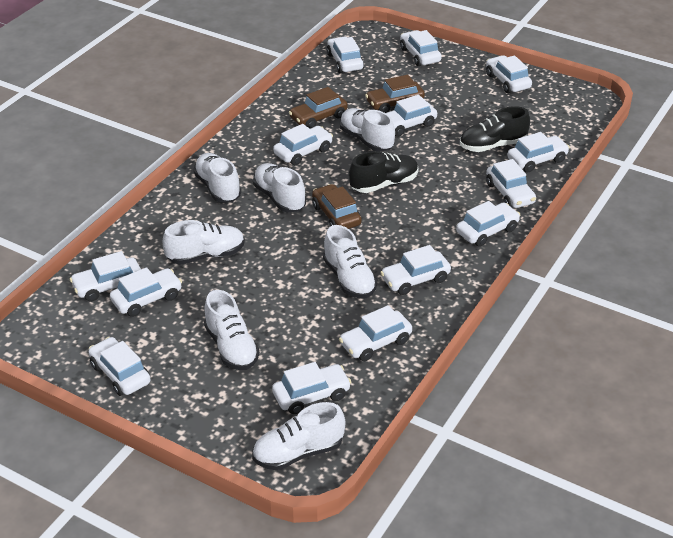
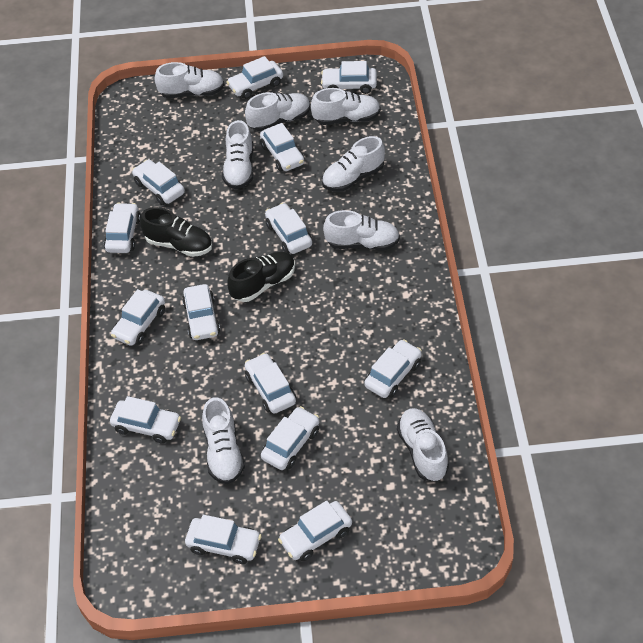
brown car: [289,87,348,129] [312,184,362,229] [365,75,425,113] = 3 -> none = 0
white shoe: [163,220,245,265] [193,153,241,203] [204,290,260,370] [252,402,345,470] [253,163,306,212] [323,225,377,298] [340,108,395,152] = 7 -> [155,62,225,98] [202,397,245,484] [222,120,253,189] [245,92,311,131] [311,88,381,125] [322,136,385,192] [323,210,400,250] [397,408,449,481] = 8

